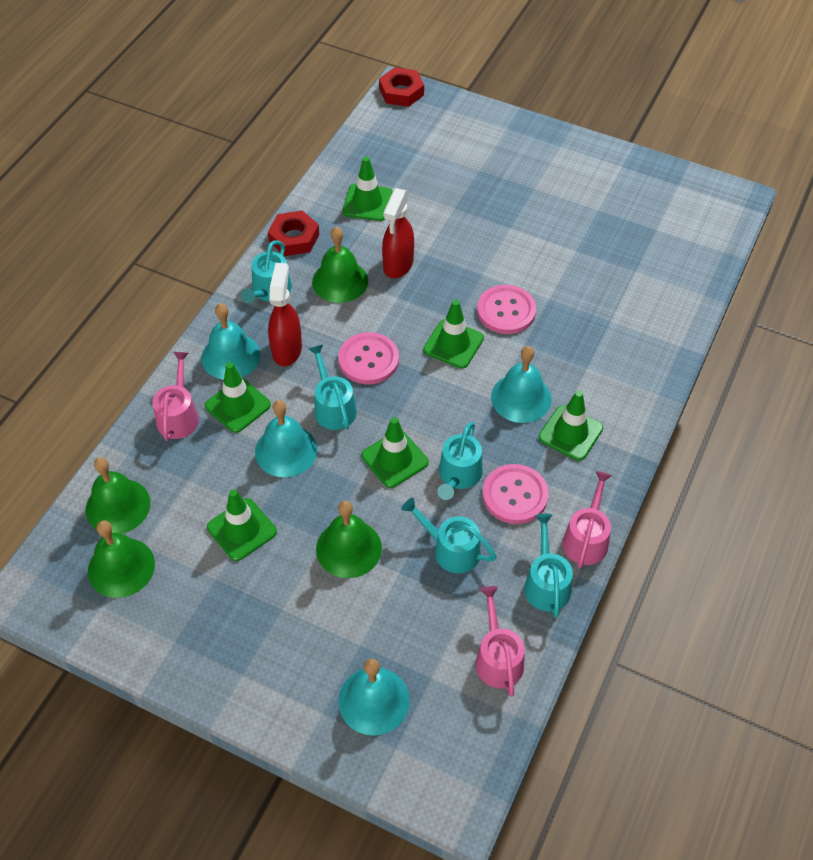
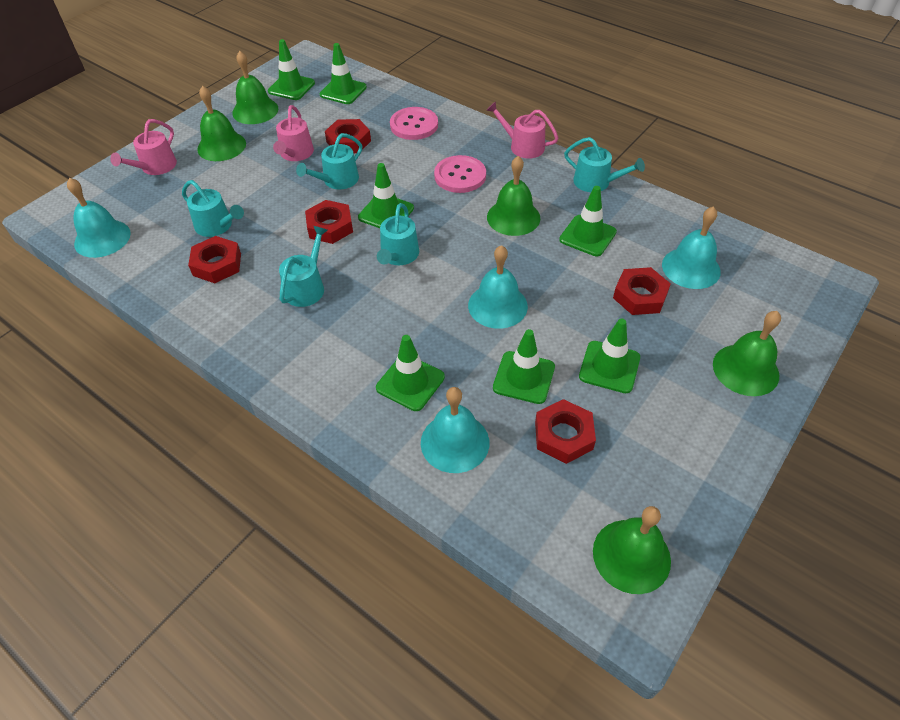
green bell: [86,457,150,534] [88,520,155,598] [312,227,368,303] [316,501,382,578] = 4 -> [197,86,246,161] [232,51,278,124] [487,156,540,236] [593,506,671,594] [713,311,781,396] = 5
green traffic cone: [205,362,271,433] [207,489,277,561] [342,157,393,221] [362,417,429,488] [423,300,484,369] [539,390,603,461] = 6 -> [268,39,315,100] [320,43,367,104] [358,163,414,228] [376,335,445,411] [493,329,555,404] [559,186,617,256] [579,318,640,393] = 7
pink button: [338,332,399,384] [477,285,536,334] [482,464,549,524] = 3 -> [390,107,438,140] [434,155,486,193] = 2
red nut: [268,211,319,256] [379,67,424,107] = 2 -> [188,236,241,283] [305,200,353,244] [325,119,371,153] [535,399,596,464] [613,267,671,315] = 5
red spray bottle: [268,263,302,367] [382,188,414,278] = 2 -> none = 0

